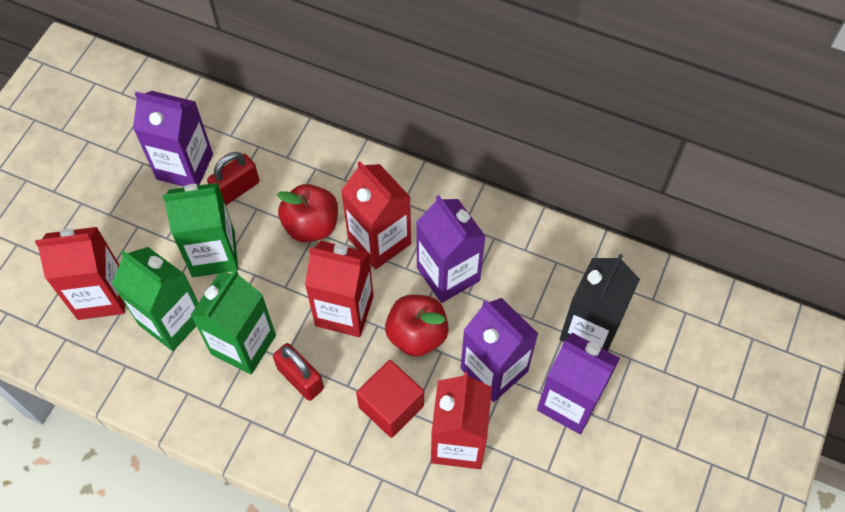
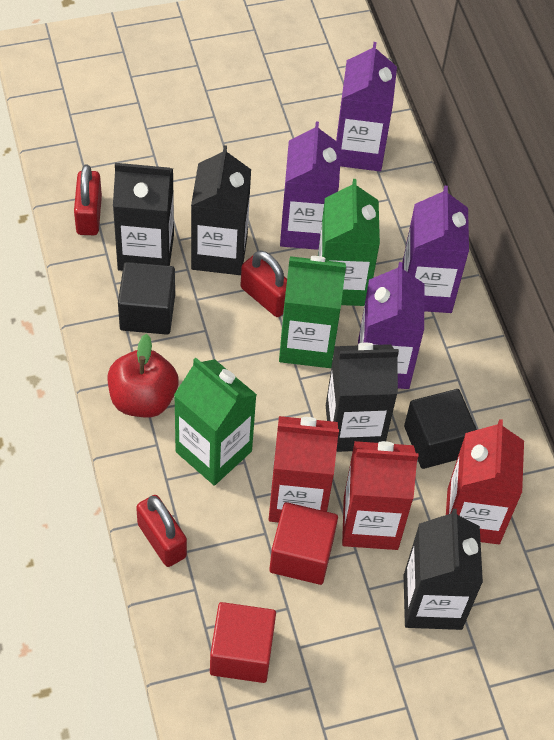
black carton: [559,254,640,351] = 1 -> [113,163,174,271] [191,145,251,275] [326,343,399,452] [404,509,483,630] = 4
black cube: none = 0 -> [118,262,175,335] [404,389,477,469] = 2
red apple: [277,184,338,243] [385,295,449,357] = 2 -> [108,334,179,417] = 1
red carton: [35,227,125,320] [305,241,373,337] [341,161,411,269] [431,372,492,469] = 4 -> [268,416,339,522] [342,441,418,550] [446,419,524,544] = 3
red cube: [356,360,424,438] = 1 -> [210,602,276,683] [269,502,338,585] = 2
red padlock: [207,152,259,205] [273,343,324,401] = 2 -> [74,164,102,235] [136,495,187,567] [241,251,287,317] = 3

